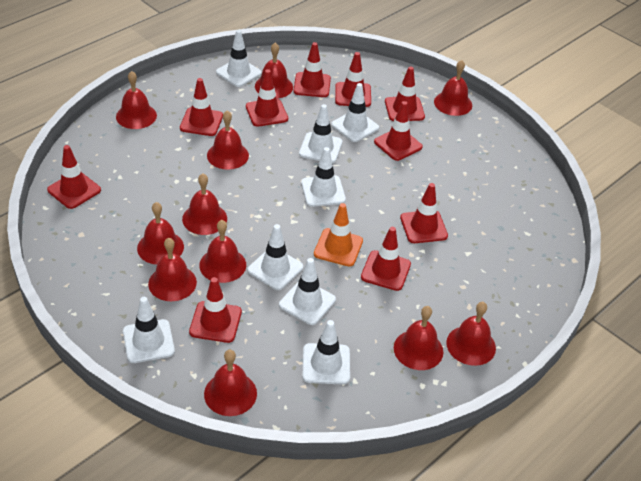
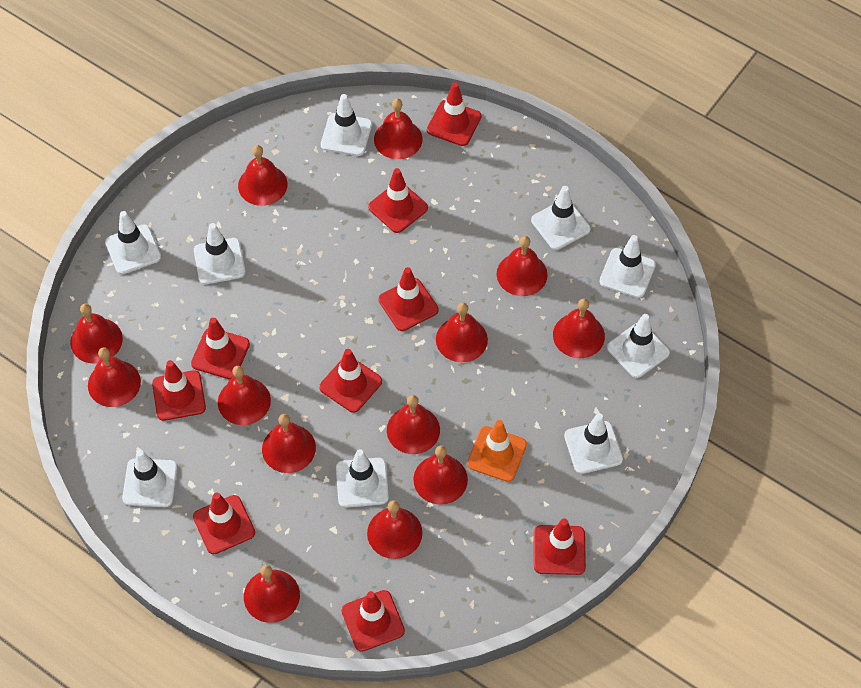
red bell: [116,71,157,129] [137,202,184,265] [148,238,197,301] [182,174,227,235] [199,220,246,283] [204,350,257,416] [207,110,249,170] [255,43,293,98] [394,306,443,370] [434,60,472,116] [446,302,496,366] = 11 -> [70,303,123,363] [88,347,141,407] [218,366,271,425] [238,145,287,206] [244,565,300,623] [262,414,316,473] [367,500,422,559] [374,98,423,159] [387,395,440,454] [413,446,468,505] [436,303,488,362] [497,236,548,296] [553,298,605,358] = 13
red traffic cone: [47,145,101,209] [180,78,223,136] [189,277,242,343] [246,69,288,127] [294,42,331,97] [335,52,371,107] [361,227,411,291] [374,101,423,161] [385,66,425,121] [400,183,448,243] = 10 -> [152,360,206,421] [191,317,250,379] [193,492,255,554] [319,349,382,413] [342,590,405,652] [368,168,428,233] [378,267,438,331] [427,82,482,146] [534,518,586,575] = 9
white traffic cone: [123,297,175,363] [216,30,262,87] [248,224,303,290] [279,258,336,325] [299,104,342,163] [301,147,346,207] [302,320,350,385] [331,83,379,142] = 8 -> [105,211,161,274] [122,450,177,507] [194,223,246,284] [321,94,372,156] [336,449,389,507] [531,186,590,250] [564,413,623,474] [599,235,656,298] [607,314,670,378] = 9

